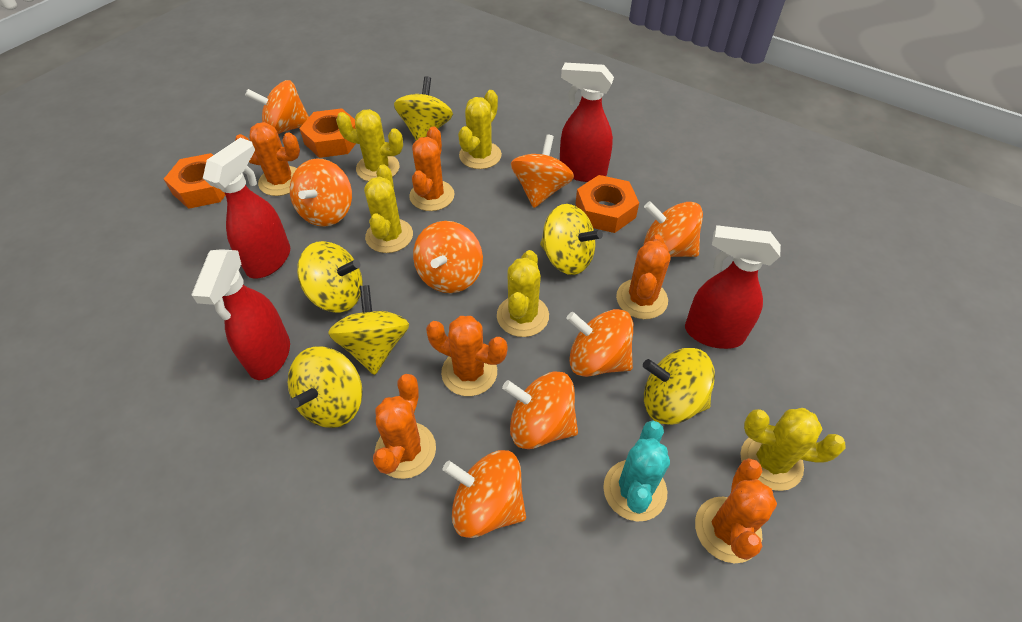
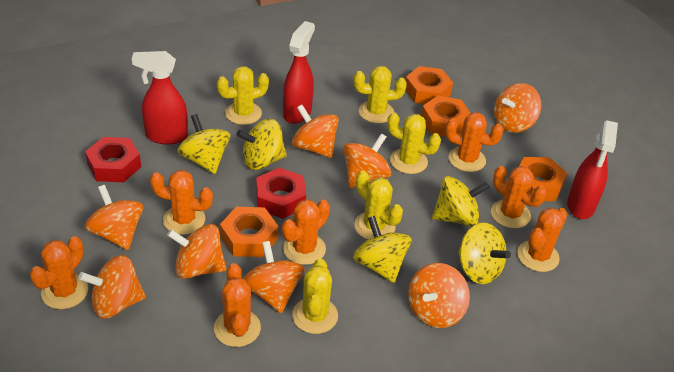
orange cactus: [235,122,300,196] [373,374,436,479] [409,126,455,211] [426,316,507,396] [616,234,670,319] [695,458,777,563] = 6 -> [30,236,88,309] [150,170,213,235] [214,263,261,347] [282,199,330,265] [445,113,504,172] [491,166,547,228] [517,208,568,272] = 7
orange nut: [164,153,225,209] [299,108,356,158] [575,175,639,233] = 3 -> [220,207,278,257] [405,66,453,104] [421,95,471,137] [519,157,567,201] = 4
red nut: none = 0 -> [85,137,141,182] [256,168,306,219] = 2
red spray bottle: [191,249,290,380] [203,138,290,279] [560,63,614,182] [685,225,781,349] = 4 -> [132,51,188,144] [283,21,315,124] [567,120,618,219] = 3
turquoise cactus: [603,420,670,522] = 1 -> none = 0
yellow spinning top: [288,346,363,428] [297,241,363,313] [328,285,409,375] [394,76,453,141] [540,204,603,275] [643,348,715,425] = 6 -> [177,114,230,174] [236,119,287,170] [353,216,411,283] [432,176,489,227] [458,223,511,284] = 5

